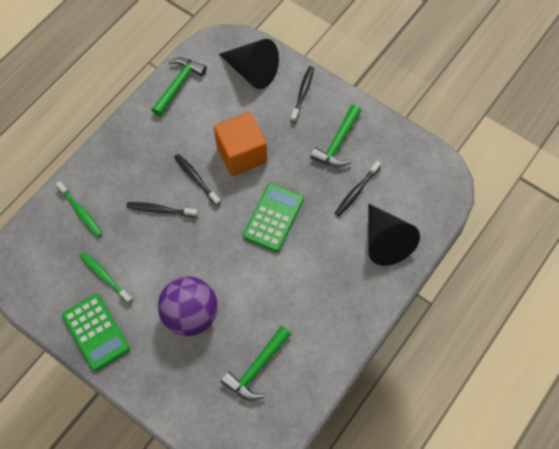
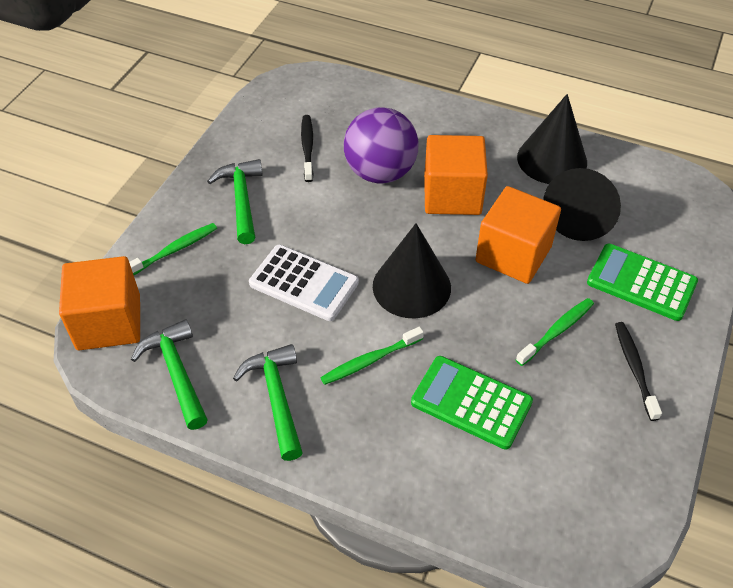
black cone: [219,39,279,89] [368,204,420,266] = 2 -> [373,223,451,319] [517,94,587,184] [544,168,621,241] = 3
black toothbrush: [126,202,198,217] [174,154,221,206] [291,66,314,123] [335,161,381,216] = 4 -> [301,115,313,182] [615,322,662,421] = 2
green toothbrush: [56,181,102,237] [79,252,133,304] = 2 -> [129,223,217,275] [320,327,424,385] [516,298,594,366] = 3
orange cube: [214,112,267,176] = 1 -> [59,256,140,350] [424,135,488,215] [475,186,561,284] = 3
white calculator: none = 0 -> [249,245,359,321] = 1

